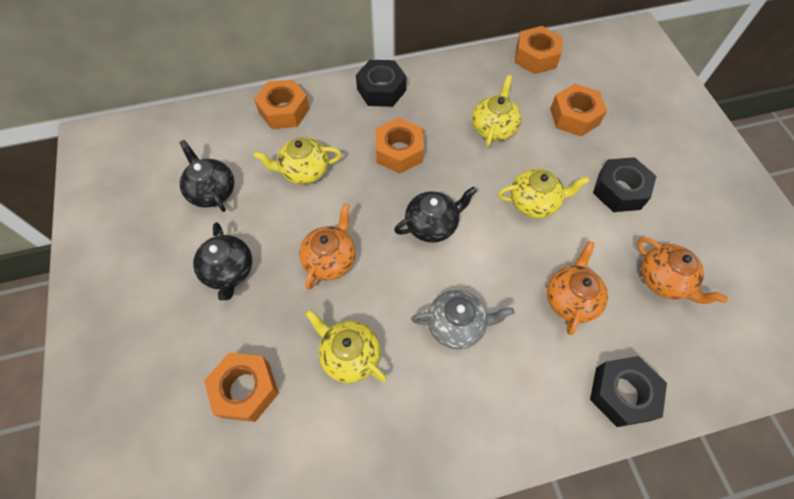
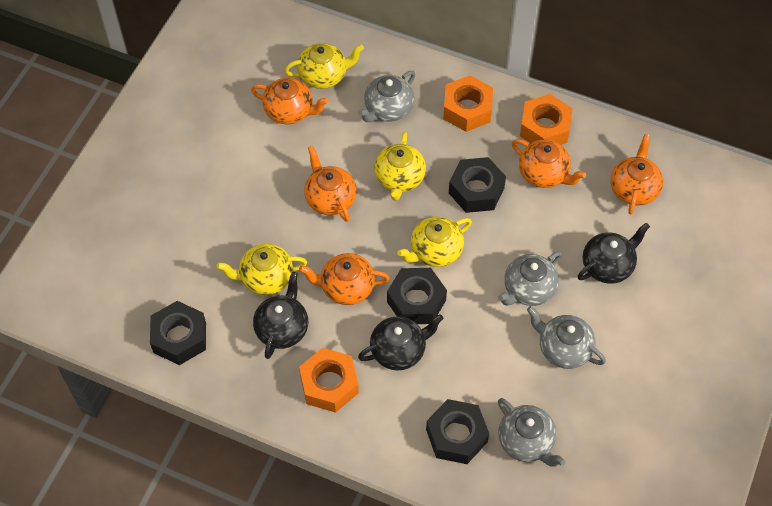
black nut: [356,60,406,107] [590,356,667,427] [593,157,656,212] = 3 -> [150,301,206,365] [387,268,447,324] [426,399,489,464] [449,157,506,213] = 4
grey teapot: [411,290,514,349] = 1 -> [358,71,415,122] [498,251,562,306] [498,398,565,467] [527,306,606,369] = 4
orange nut: [204,353,279,422] [254,79,310,129] [376,118,424,173] [515,26,562,74] [550,83,607,136] = 5 -> [299,348,359,413] [443,75,493,132] [520,94,573,145] = 3
orange teapot: [299,203,356,290] [547,241,608,335] [637,237,728,304] = 3 -> [251,78,329,124] [299,253,390,305] [304,146,357,222] [512,139,586,188] [611,134,663,214] = 5

